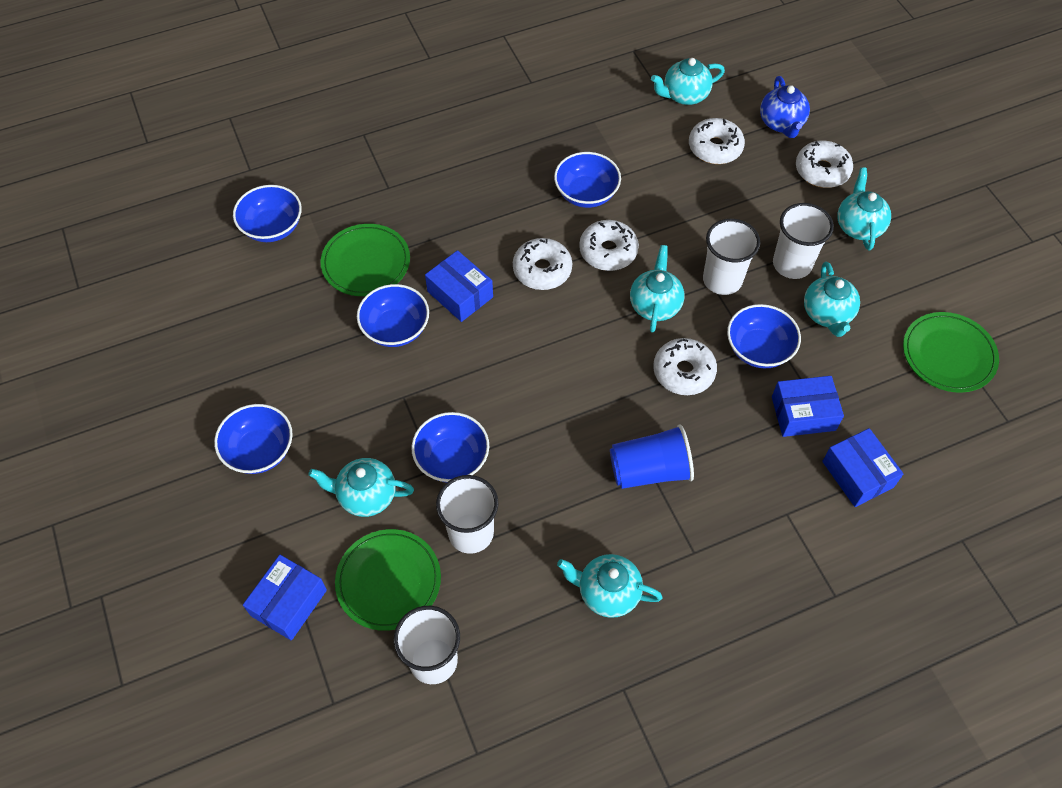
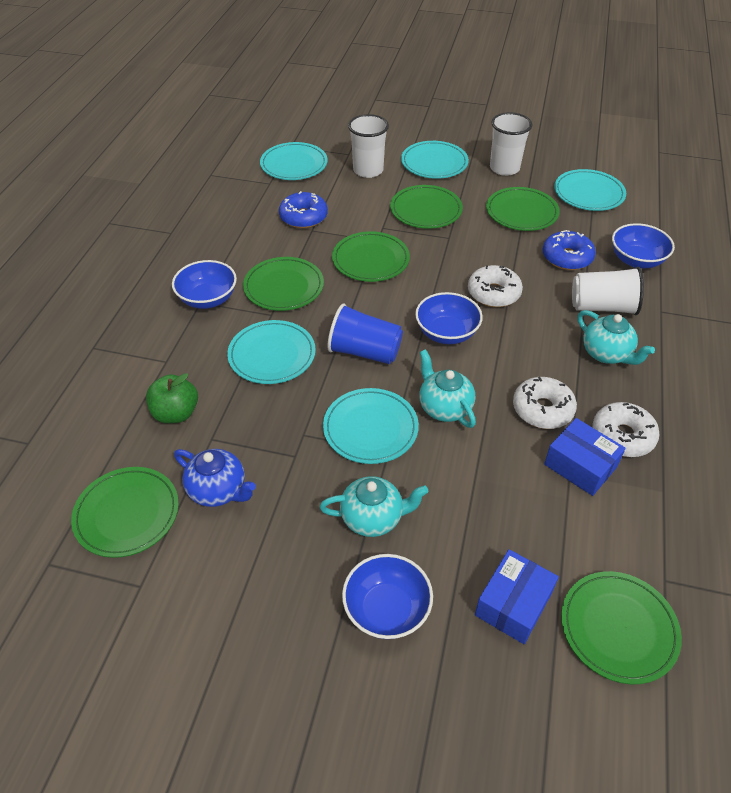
blue bowl: [214,404,293,474] [233,185,302,242] [357,284,429,347] [412,412,489,483] [554,152,621,208] [727,304,801,368] = 6 -> [172,260,237,309] [342,554,433,639] [415,292,483,344] [612,223,675,268] = 4
blue box: [243,555,327,641] [425,250,493,322] [772,376,844,437] [822,428,903,507] = 4 -> [475,549,559,644] [544,418,626,496] = 2
blue donut: none = 0 -> [279,191,328,228] [543,230,596,270] = 2
green apple: none = 0 -> [146,373,198,423] = 1
green plate: [321,224,410,296] [335,529,441,631] [903,312,999,393] = 3 -> [71,467,179,558] [243,257,324,311] [332,231,410,282] [390,185,463,229] [486,187,560,231] [561,571,682,684] = 6
turquoise plate: none = 0 -> [227,320,316,384] [260,142,328,180] [323,388,419,464] [401,141,469,179] [554,169,626,211] = 5
turquoise teapot: [308,458,414,517] [557,554,663,618] [630,245,684,333] [651,58,725,105] [804,261,860,337] [837,168,891,250] = 6 -> [320,476,428,537] [419,349,476,428] [577,310,655,365] = 3
white cup: [394,606,460,684] [436,475,499,554] [703,219,760,295] [773,203,834,279] = 4 -> [348,114,389,178] [490,112,532,176] [572,267,644,315] = 3
white donut: [513,238,572,290] [579,220,639,271] [653,338,717,395] [689,118,745,164] [796,141,853,188] = 5 -> [468,265,523,307] [513,377,577,429] [592,402,660,457] = 3

